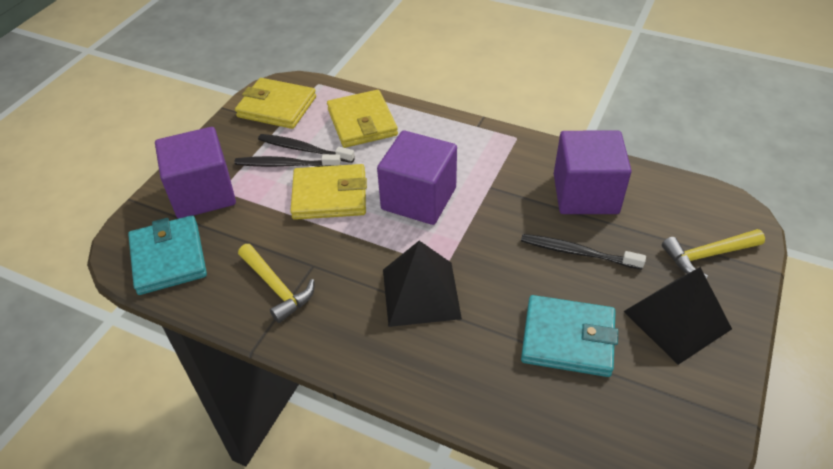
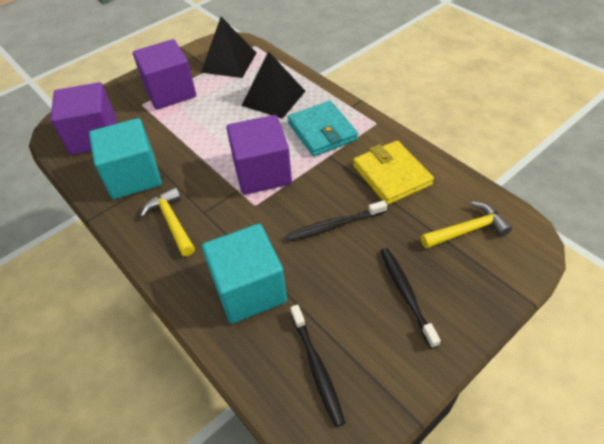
turquoise cube: none = 0 -> [89,118,162,199] [202,224,287,324] = 2
turquoise wallet: [128,215,207,295] [521,295,618,377] = 2 -> [288,101,358,156] = 1
yellow wallet: [235,78,316,129] [290,164,367,220] [327,90,398,148] = 3 -> [353,140,434,205] = 1

